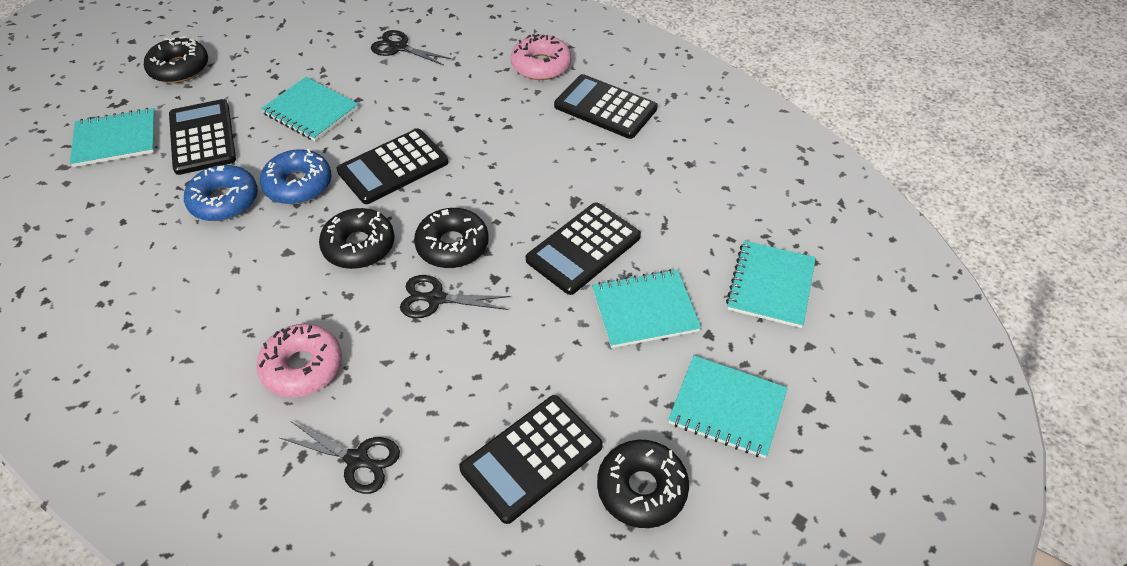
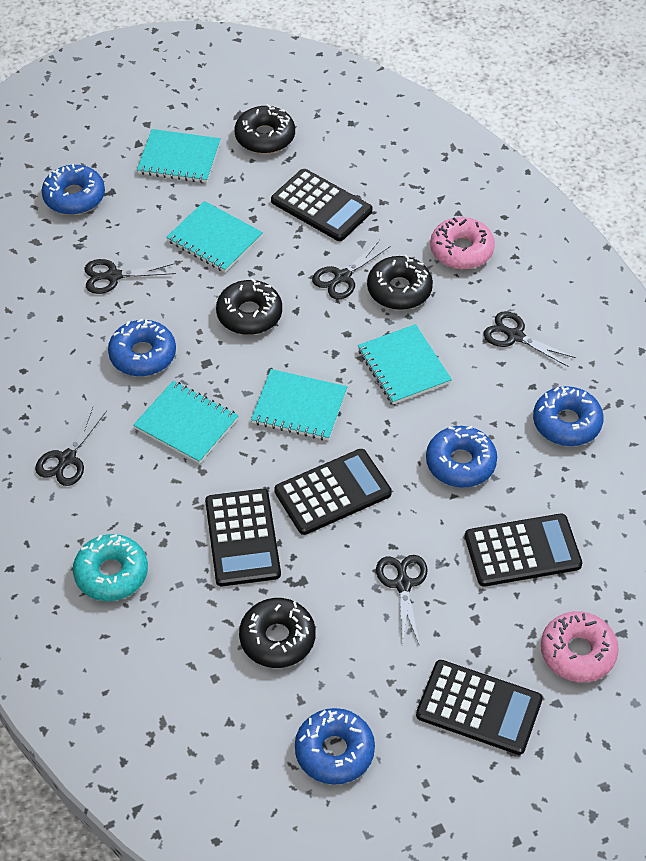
black scissors: [280,422,400,494] [371,30,451,65] [400,275,510,318] = 3 -> [35,407,107,486] [84,259,176,294] [312,240,390,299] [376,555,428,646] [483,311,576,367] = 5
blue donut: [184,165,258,221] [260,149,331,204] = 2 -> [42,164,105,215] [108,319,176,376] [295,708,375,785] [426,426,497,487] [533,386,604,446] = 5
turquoise donut: none = 0 -> [73,534,148,601] = 1

